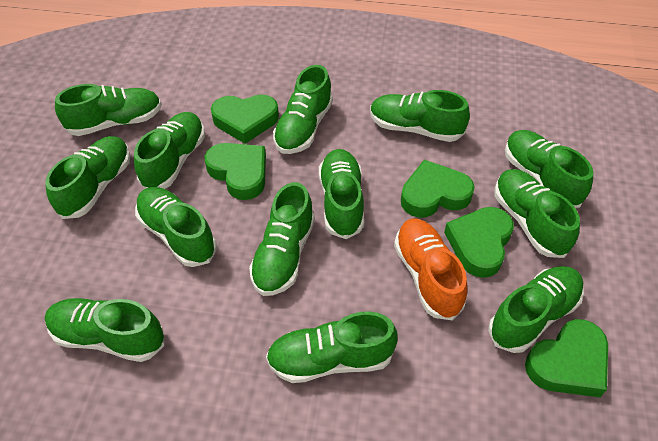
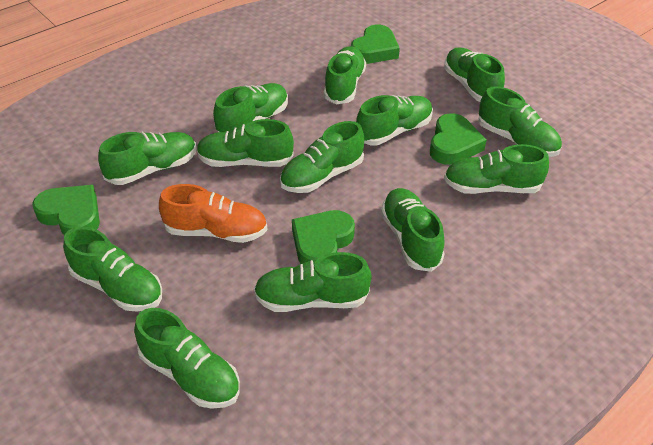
green heart: [205,143,266,200] [211,94,279,144] [401,160,475,218] [444,207,514,278] [525,319,608,397] = 5 -> [32,185,100,235] [292,210,355,264] [351,25,400,64] [430,113,487,165] = 4

